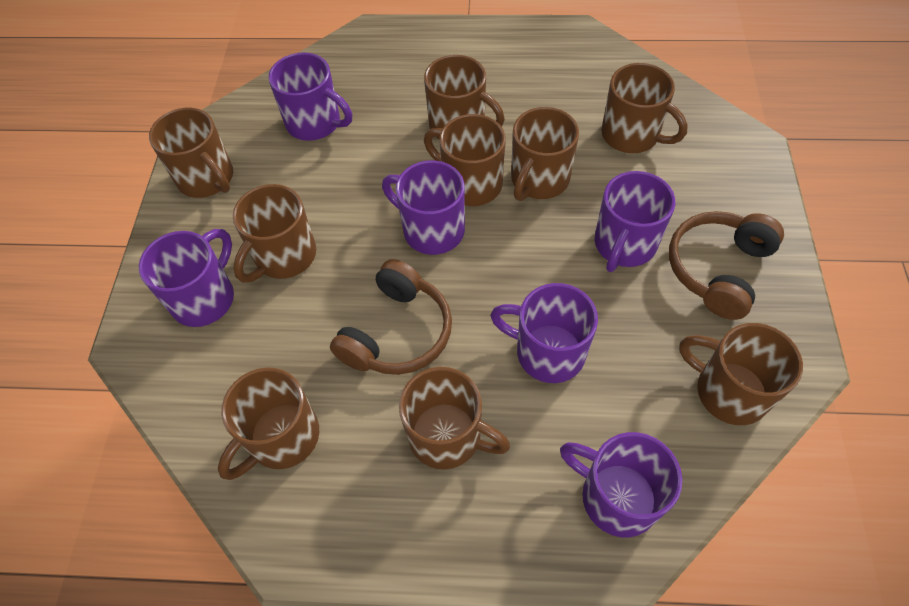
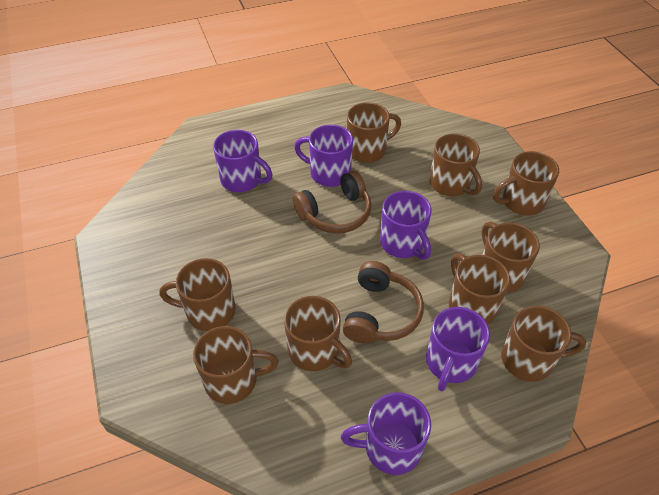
purple mug: [139,229,234,327] [268,53,352,141] [382,160,465,255] [490,283,598,383] [560,432,682,537] [594,171,675,272] = 6 -> [213,130,272,192] [294,125,353,187] [341,392,431,475] [380,191,432,260] [426,307,490,391] = 5

